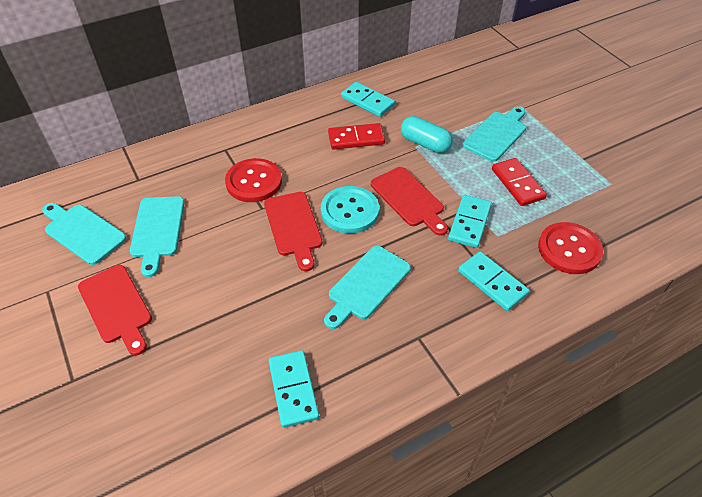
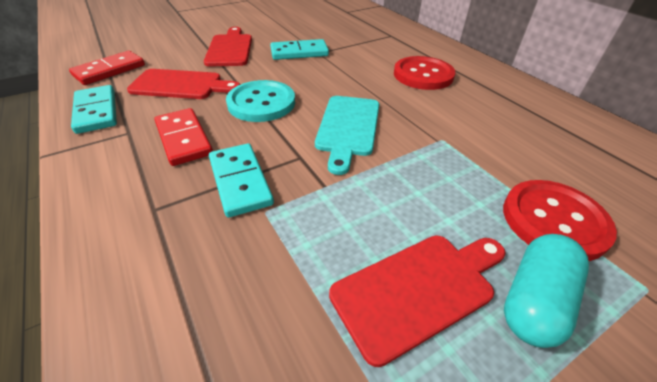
turquoise cutting board: [42,203,126,265] [130,196,184,277] [324,246,411,329] [463,107,526,162] = 4 -> [315,96,379,175] = 1
turquoise domino: [268,350,319,428] [341,82,395,117] [448,195,492,248] [458,251,530,311] = 4 -> [71,85,117,134] [209,144,274,218] [270,39,329,60] = 3

